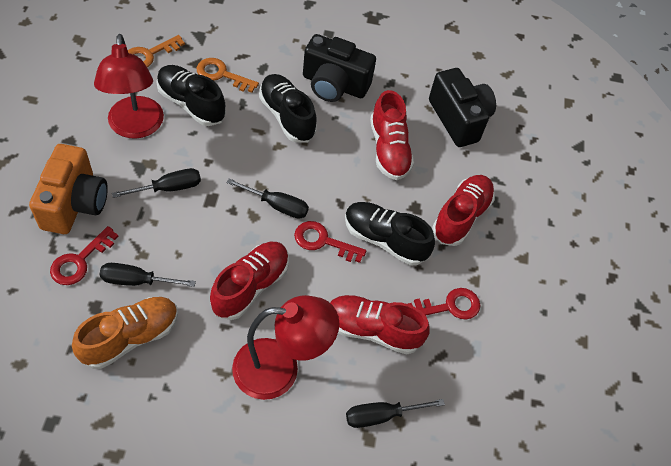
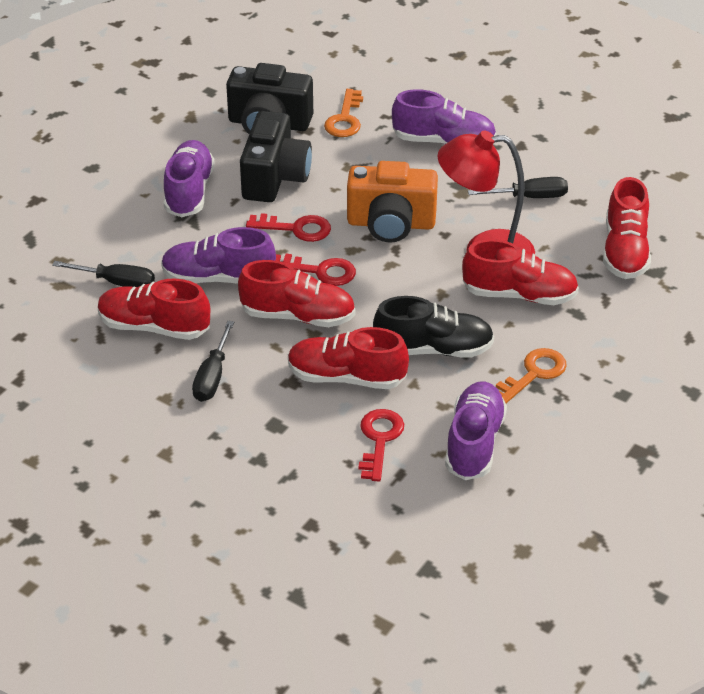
black screwdriver: [99,263,196,287] [112,168,201,198] [226,179,309,219] [346,399,445,428] = 4 -> [52,261,155,287] [192,321,234,402] [468,177,568,198] = 3
black shoe: [156,65,226,126] [259,74,317,142] [345,202,435,265] = 3 -> [373,296,494,358] = 1
orange shoe: [72,297,178,369] = 1 -> none = 0
purple shoe: none = 0 -> [161,227,276,284] [164,140,215,217] [392,89,497,144] [445,381,507,480] = 4
red lamp: [94,34,164,139] [232,295,339,400] = 2 -> [438,131,535,254] = 1
red shoe: [210,242,289,320] [330,295,430,355] [370,90,414,180] [432,175,495,246] = 4 -> [98,278,210,340] [238,260,355,327] [288,327,409,389] [462,239,579,305] [603,177,651,279] = 5

